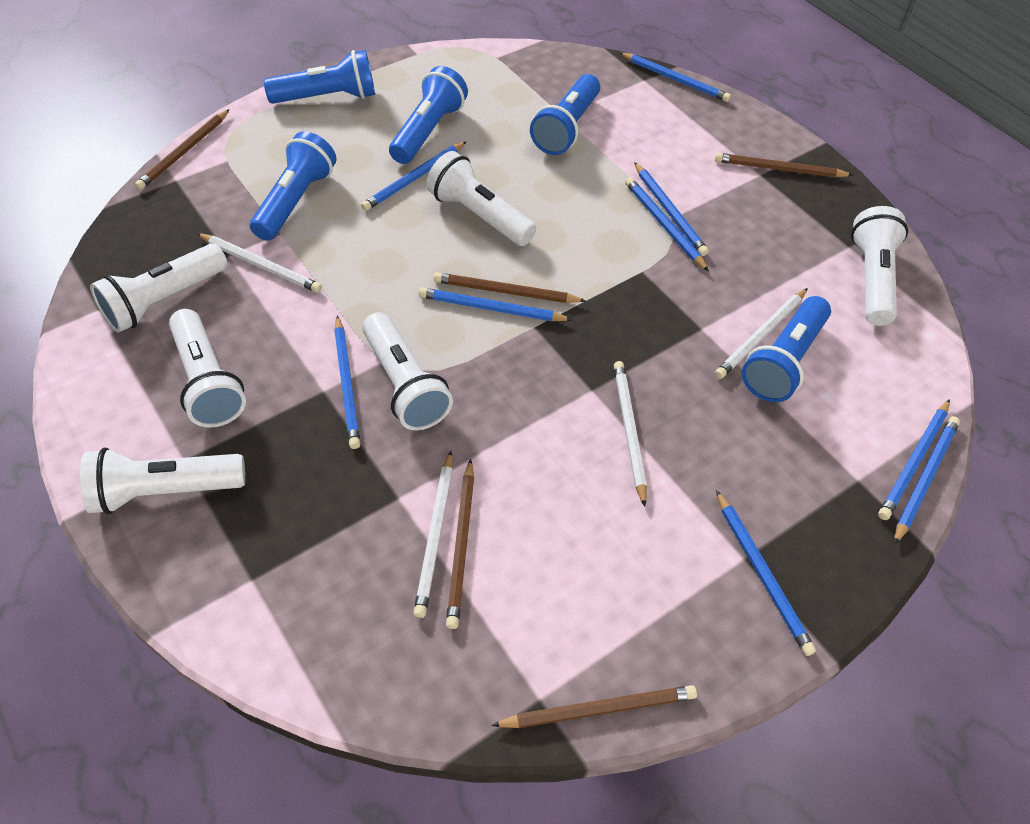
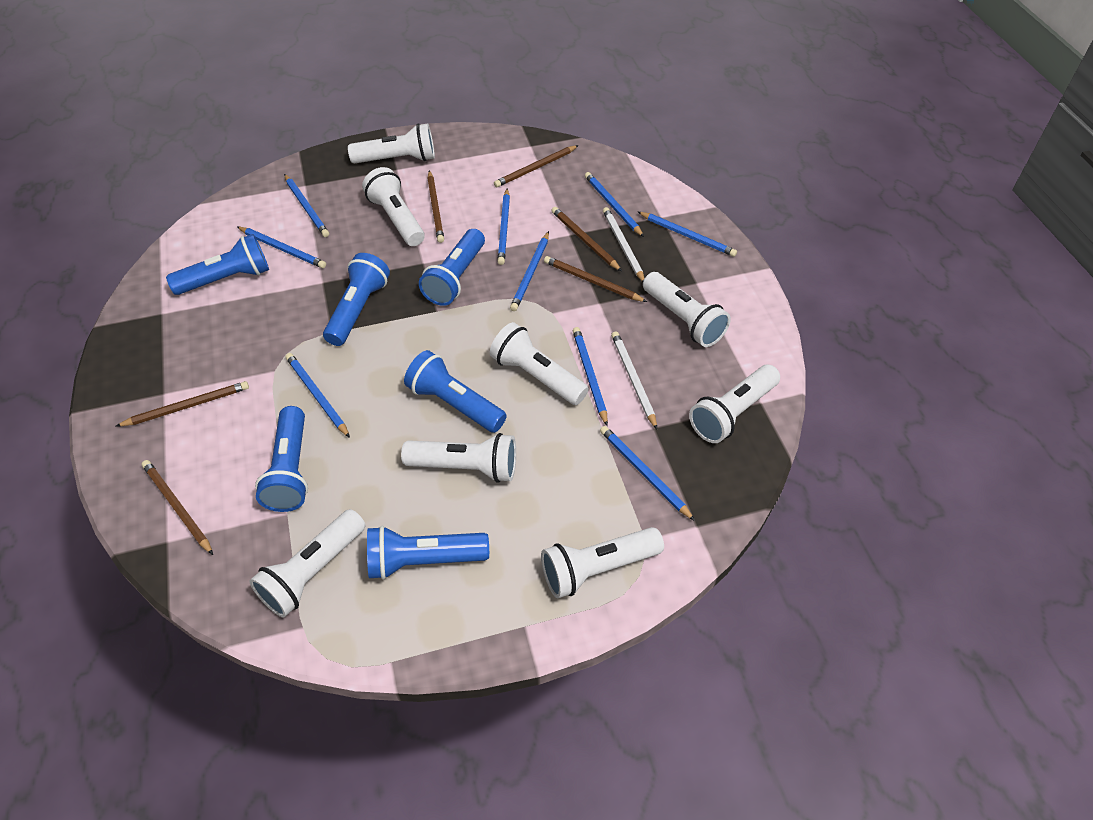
blue flashlight: [250,131,337,241] [264,50,375,104] [389,66,468,164] [530,74,600,155] [742,296,831,402] = 5 -> [166,234,269,295] [255,406,308,512] [323,253,390,346] [367,526,489,580] [404,350,507,433] [419,229,485,306] = 6
brown pencil: [135,109,230,190] [434,272,586,303] [446,459,474,629] [491,685,697,728] [715,153,853,177] = 5 -> [116,381,249,426] [142,460,213,555] [427,170,444,243] [494,145,579,187] [544,256,647,302] [551,207,622,271] = 6
white flashlight: [80,448,245,514] [90,243,228,333] [169,309,246,428] [362,312,453,430] [426,151,537,246] [851,206,908,326] = 6 -> [249,509,365,618] [348,123,435,164] [362,167,425,246] [401,433,516,483] [490,322,589,405] [541,527,664,598] [643,272,731,347] [689,365,780,443] = 8
white pencil: [197,233,322,293] [413,451,453,618] [614,361,647,507] [715,288,808,379] = 4 -> [603,207,645,282] [611,331,657,429] = 2

